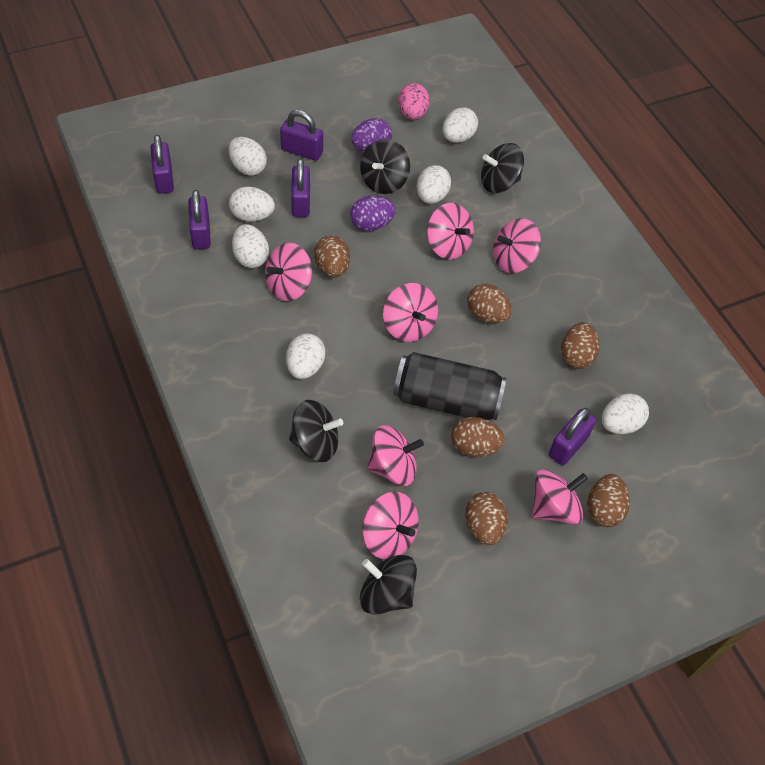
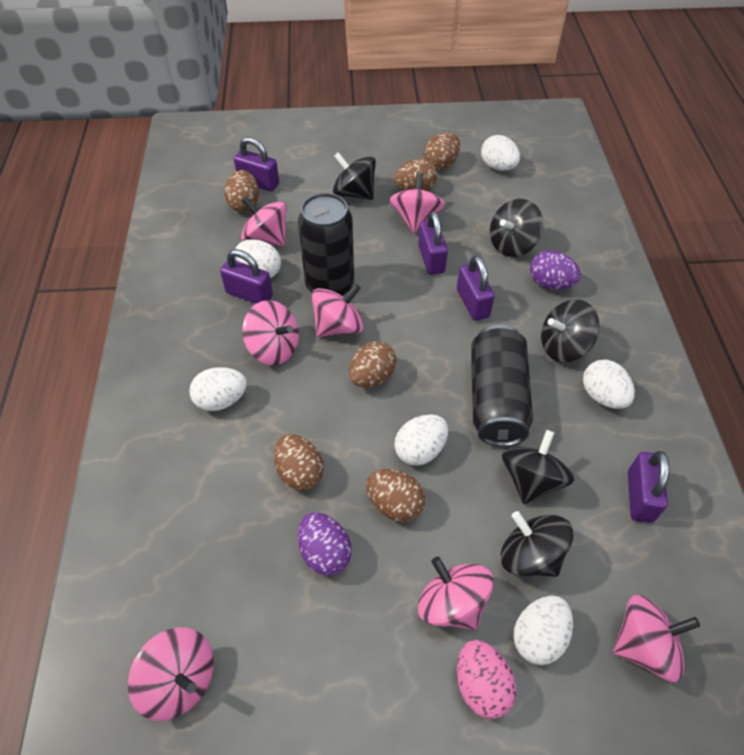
black can: [394,352,506,420] = 1 -> [298,193,354,296] [471,324,533,446] = 2
black spinning top: [289,400,343,462] [360,139,410,194] [360,555,417,615] [481,143,524,193] = 4 -> [333,152,376,200] [490,199,543,257] [501,511,573,577] [502,430,574,504] [541,299,600,362] = 5
white egg: [229,137,267,176] [229,186,275,222] [232,224,269,268] [286,334,325,379] [417,165,451,204] [442,107,478,143] [602,393,649,434] = 7 -> [189,367,247,411] [236,239,281,278] [394,414,448,466] [481,135,520,171] [513,596,573,665] [583,359,635,409] = 6

